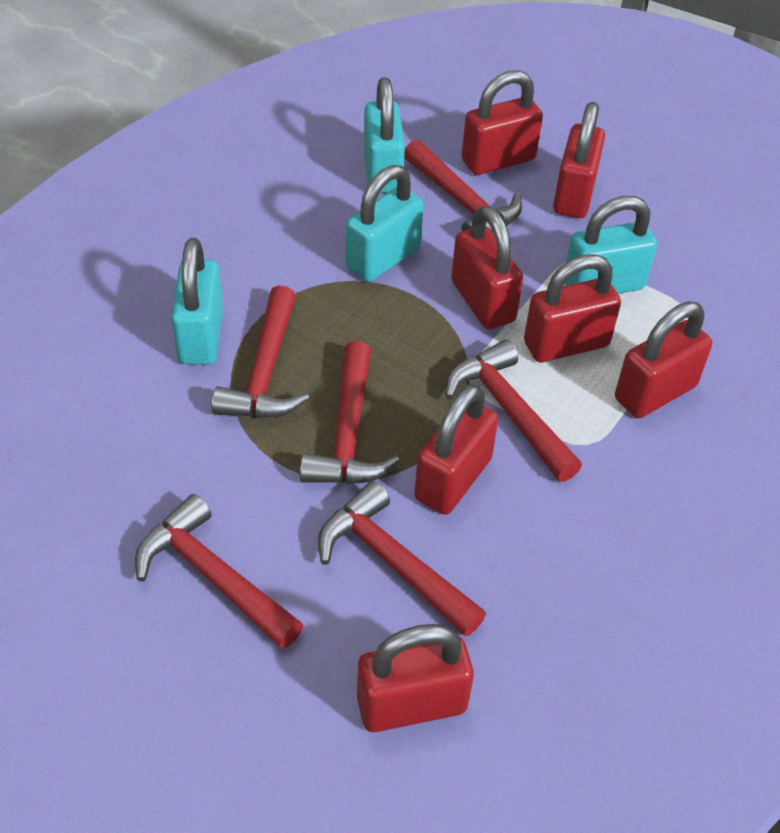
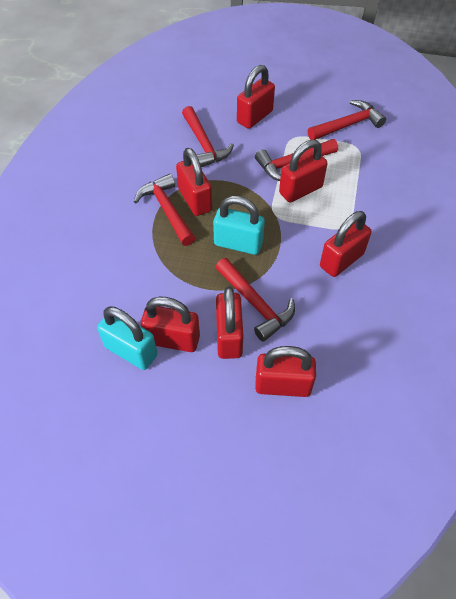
red hammer: [135,494,303,649] [211,285,310,418] [300,341,400,484] [318,481,486,637] [404,140,522,234] [445,339,582,482] = 6 -> [134,174,195,246] [182,106,234,167] [215,258,295,342] [255,139,338,181] [308,100,386,140] = 5
turquoise padlock: [171,238,223,365] [346,165,424,282] [364,77,405,193] [565,196,657,294] = 4 -> [97,306,158,370] [213,196,265,255] = 2

